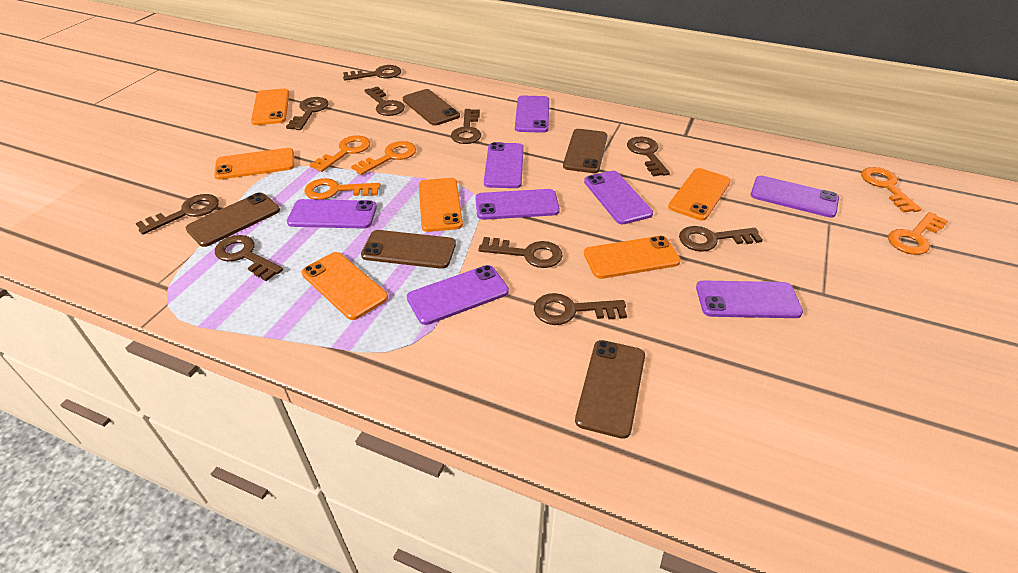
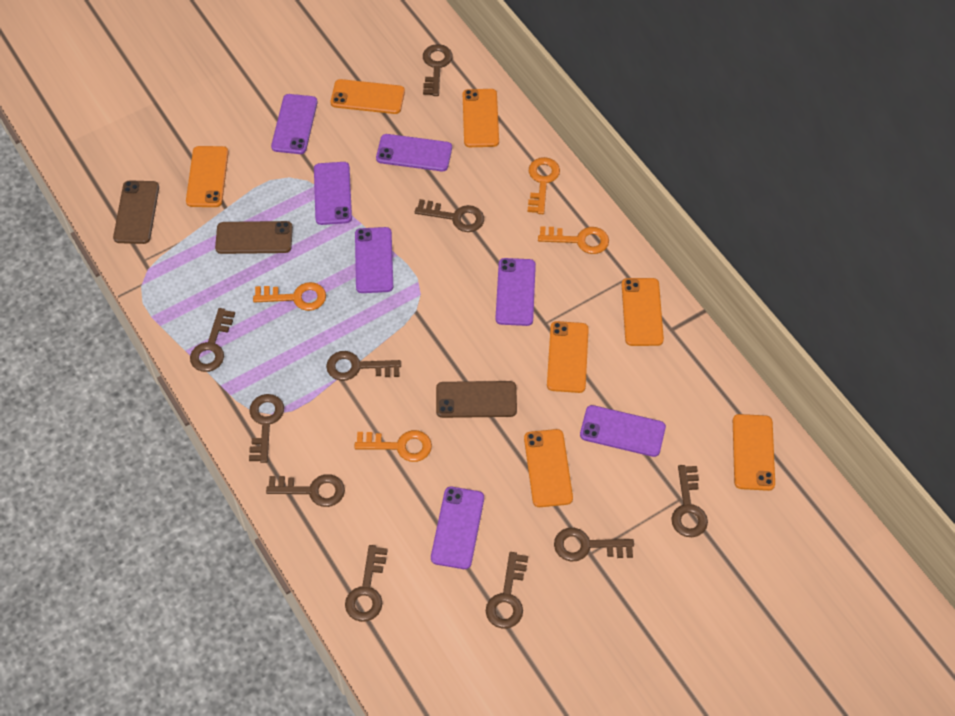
brown phone: [186,192,280,247] [361,230,456,269] [403,89,460,126] [563,129,607,173] [575,340,645,439] = 5 -> [113,180,159,244] [215,221,293,254] [436,381,517,418] = 3
orange key: [305,178,381,200] [310,135,370,172] [351,141,416,175] [861,167,921,213] [888,212,948,255] = 5 -> [253,282,326,311] [354,430,432,462] [528,157,560,214] [538,226,609,254] = 4
orange phone: [214,148,295,180] [251,88,289,125] [301,252,388,320] [419,178,463,232] [584,236,681,279] [668,168,731,220] = 6 -> [186,146,229,207] [331,79,405,114] [463,89,499,147] [524,429,573,507] [547,321,589,393] [622,278,664,346] [733,414,775,491] = 7
purple phone: [287,199,377,229] [407,265,509,325] [475,189,560,220] [484,142,524,188] [515,96,549,133] [584,171,653,224] [696,281,803,318] [751,176,839,218] = 8 -> [271,94,318,154] [314,162,352,225] [355,227,393,293] [376,134,452,171] [431,487,484,569] [495,258,536,326] [580,405,666,457] = 7

